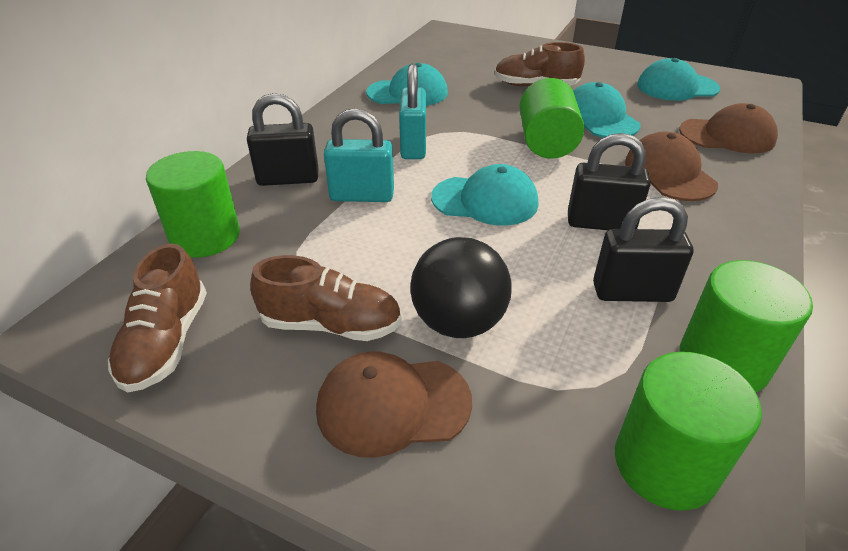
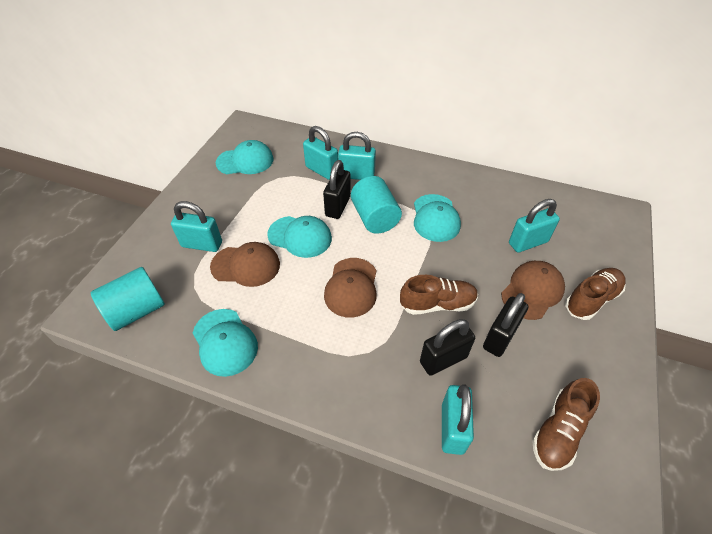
black ball: [410,237,512,338] = 1 -> none = 0
green cylinder: [146,151,240,258] [520,78,585,159] [615,352,762,510] [680,260,813,392] = 4 -> none = 0
turquoise cylinder: none = 0 -> [91,267,165,331] [351,176,402,234] = 2
turquoise padlock: [324,108,394,202] [399,64,426,159] = 2 -> [171,201,222,252] [303,126,338,180] [338,132,376,180] [442,384,474,455] [509,199,560,253] = 5

